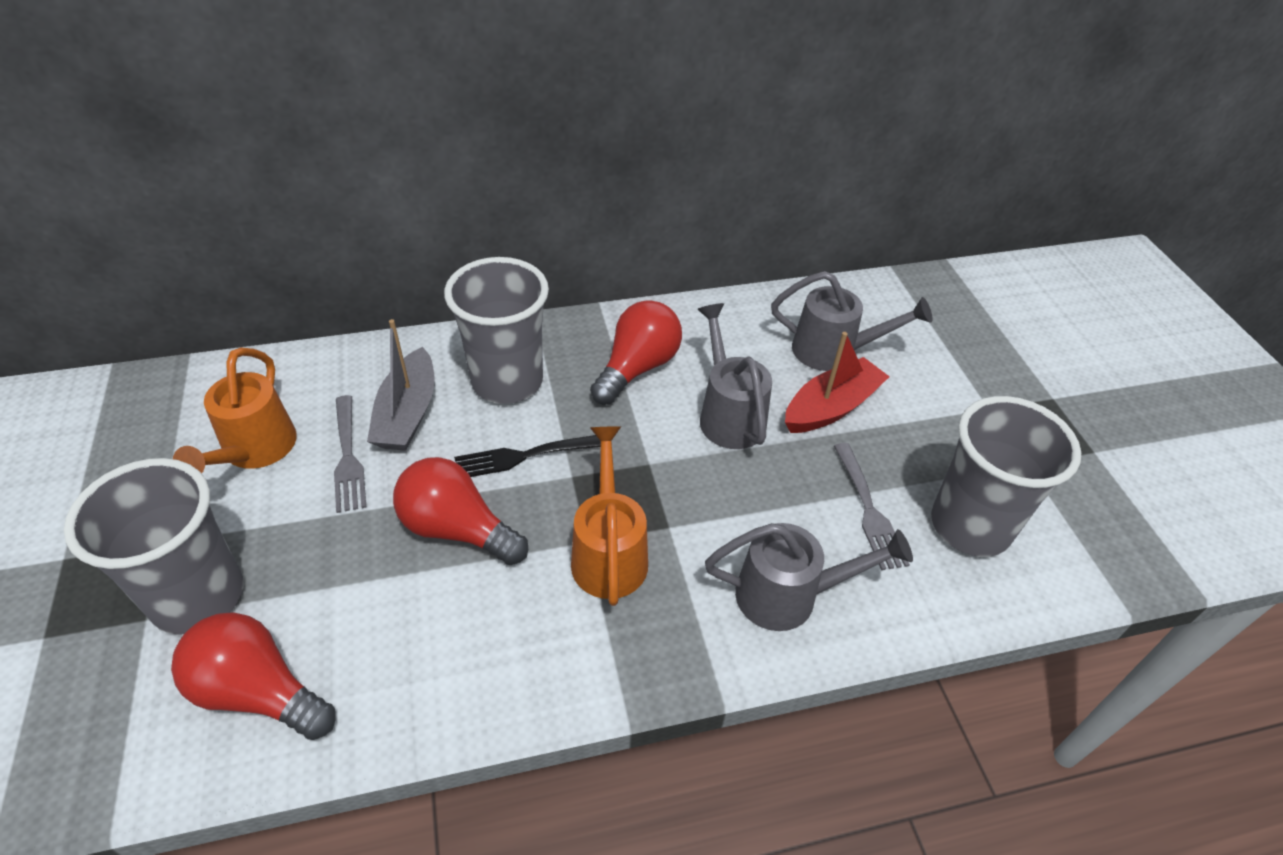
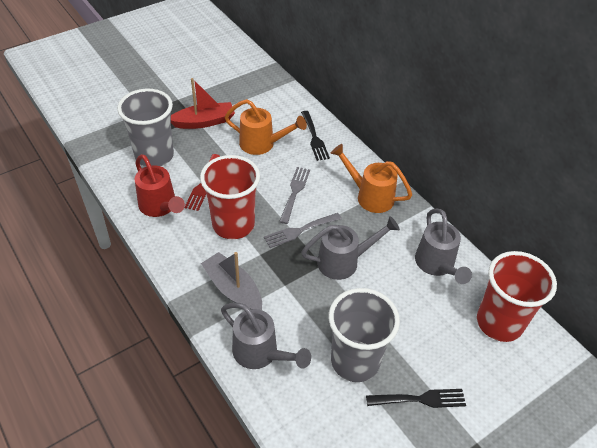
black fork: [454,435,601,477] = 1 -> [301,111,330,161] [366,389,466,408] = 2
grey cup: [64,458,243,635] [444,257,549,404] [931,396,1081,557] = 3 -> [117,89,174,167] [329,288,400,382] = 2
red cup: none = 0 -> [200,155,260,239] [477,251,557,342] = 2
red fork: none = 0 -> [184,154,220,211] = 1
red light bulb: [171,612,336,740] [393,457,528,565] [590,300,682,405] = 3 -> none = 0
red watering can: none = 0 -> [135,154,185,217] = 1

